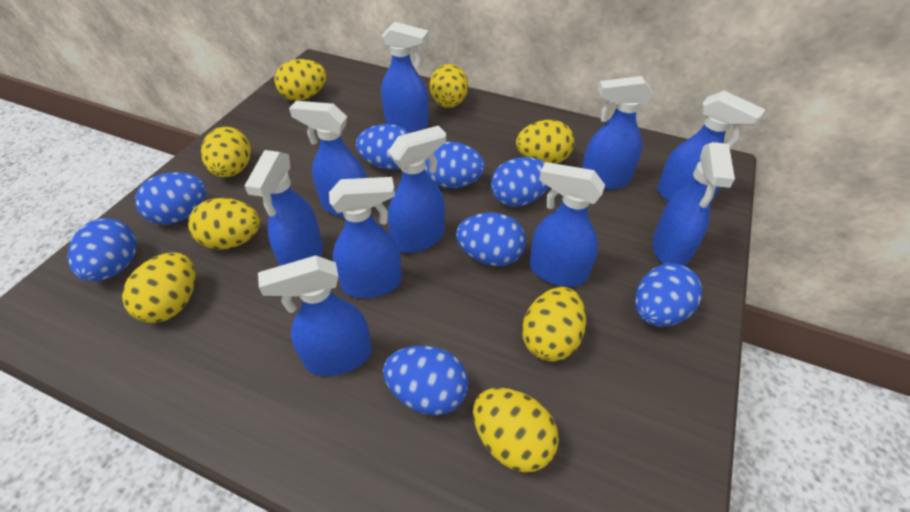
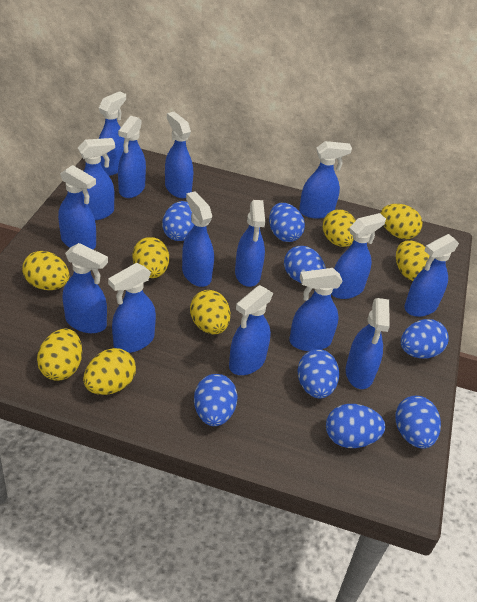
blue spray bottle: [244,150,323,266] [258,256,372,376] [289,101,367,217] [329,177,402,298] [381,22,429,132] [388,126,446,253] [529,162,605,287] [582,76,654,190] [652,142,735,266] [657,91,765,204] = 10 -> [58,165,96,249] [63,243,108,333] [78,138,115,221] [98,91,126,176] [108,263,156,353] [118,116,146,198] [165,112,193,198] [182,192,214,287] [229,285,273,375] [235,200,265,287] [289,268,343,351] [299,141,352,219] [331,213,386,299] [346,298,390,389] [404,234,459,317] = 15

